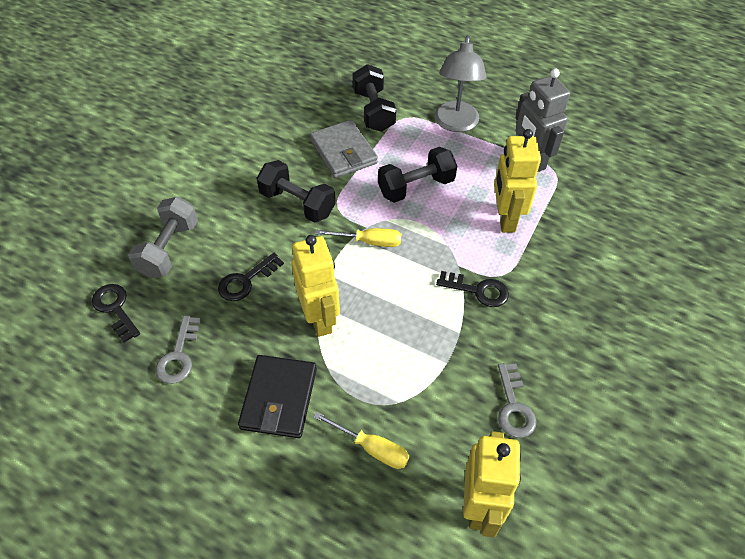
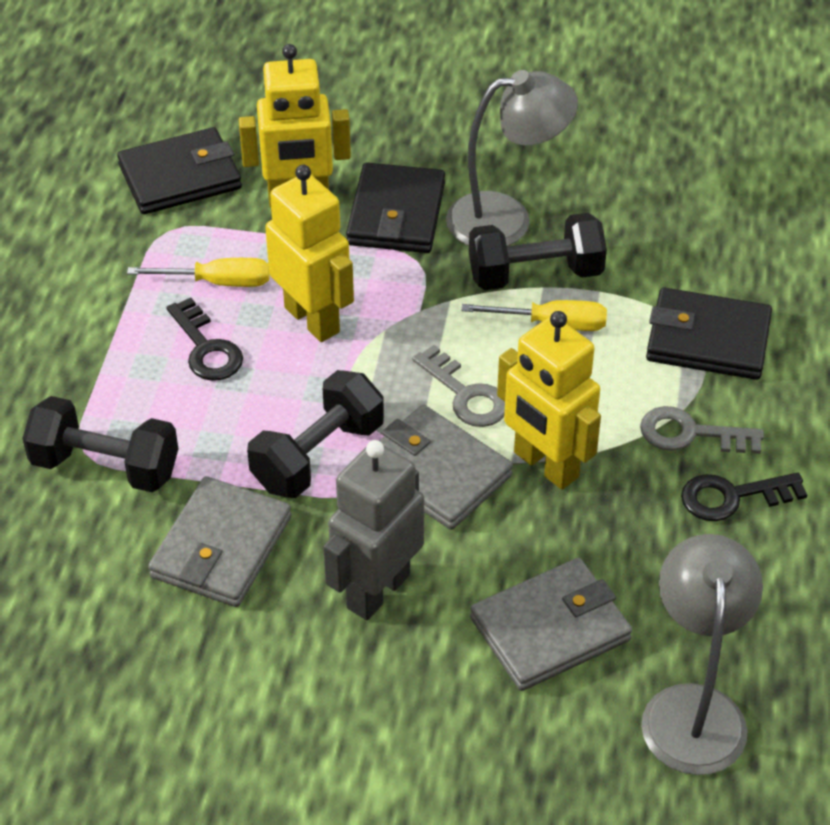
black key: [92,284,140,342] [218,253,284,301] [436,271,509,307] = 3 -> [167,298,243,381] [681,473,807,521] = 2
black wallet: [238,355,317,438] = 1 -> [117,127,242,214] [346,162,445,253] [646,287,772,380] = 3
grey dumbbell: [128,197,198,278] = 1 -> none = 0
grey lamp: [434,35,487,132] = 1 -> [446,70,578,246] [641,534,763,775] = 2
grey wallet: [310,120,378,178] = 1 -> [148,476,291,607] [380,405,513,530] [470,558,632,691] = 3

